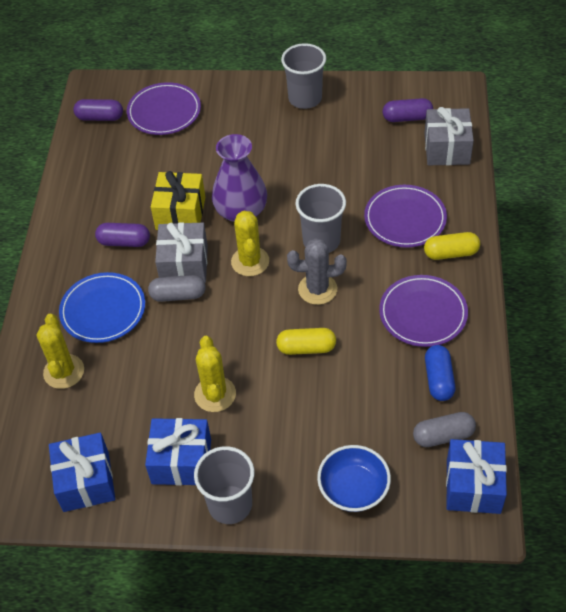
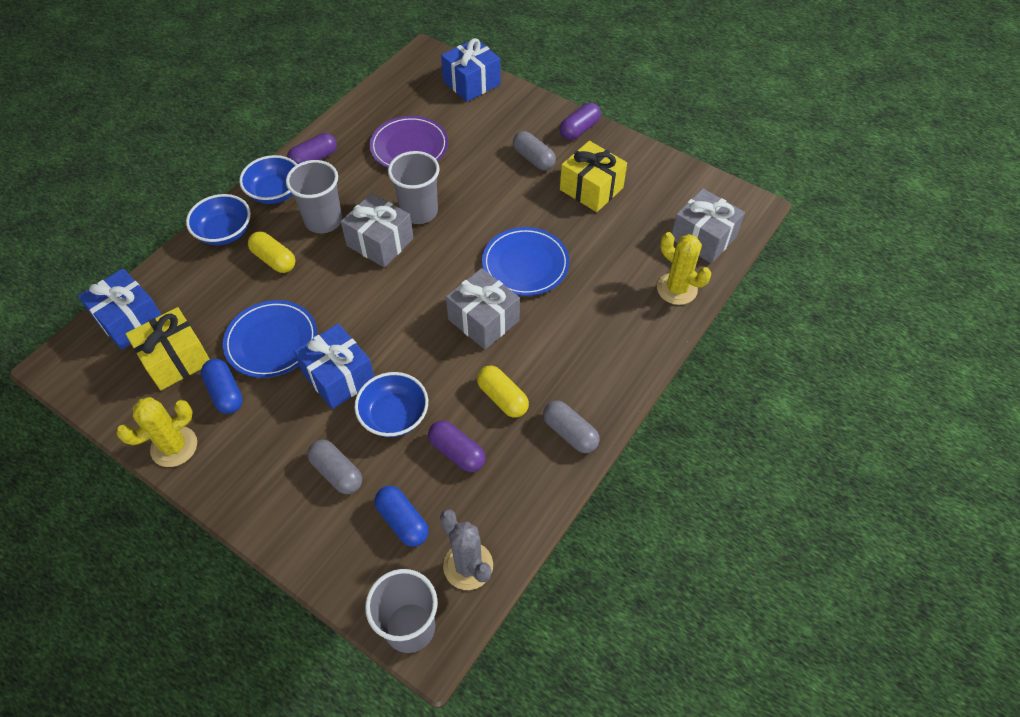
blue bowl: [317,445,391,512] = 1 -> [186,194,251,245] [239,155,297,204] [354,372,428,437] = 3
blue capsule: [425,345,455,401] = 1 -> [201,359,243,414] [375,486,429,547] = 2
blue plate: [59,272,145,343] = 1 -> [223,300,317,378] [482,227,570,296] = 2
grey capsule: [148,275,206,302] [413,412,476,447] = 2 -> [307,439,362,494] [513,131,556,171] [543,400,600,453] = 3
grey gift: [155,222,208,283] [424,107,474,165] = 2 -> [341,193,414,268] [446,268,520,349] [672,188,745,263] = 3
purple plate: [127,82,201,135] [364,185,447,248] [379,275,468,347] = 3 -> [369,116,448,168] = 1
purple vase: [212,134,267,222] = 1 -> none = 0
yellow cactus: [36,313,84,389] [194,336,236,412] [231,211,269,276] = 3 -> [116,397,197,467] [657,232,711,305] = 2
yellow gift: [151,171,205,230] = 1 -> [126,307,210,390] [560,141,627,212] = 2

